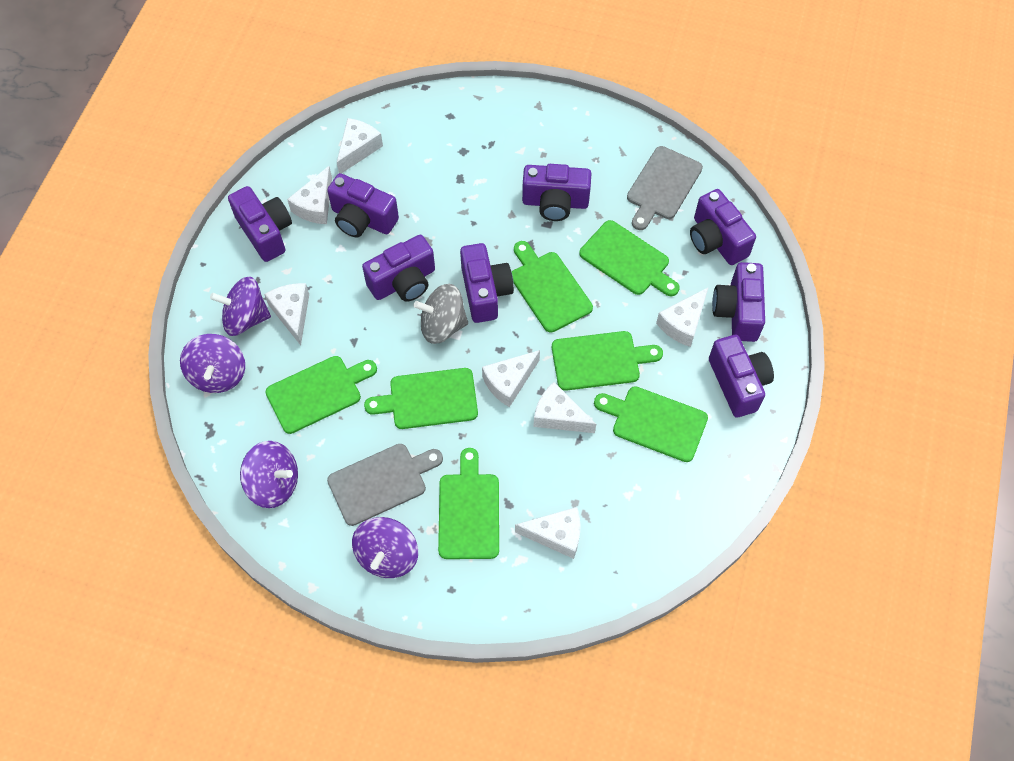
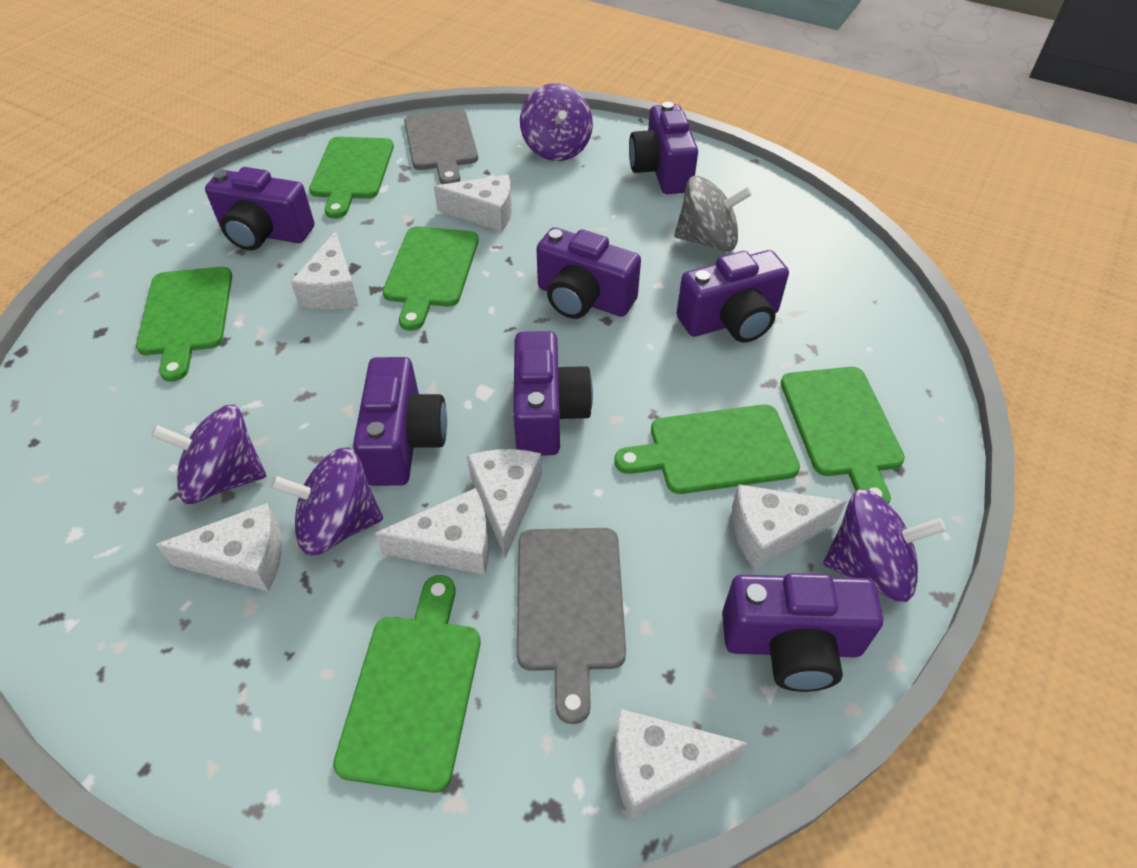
green cutting board: [266,356,377,434] [364,368,478,429] [438,448,499,559] [512,241,593,333] [552,331,663,391] [579,220,679,296] [594,386,708,462] = 7 -> [136,267,232,382] [309,137,394,219] [333,575,481,793] [383,226,479,331] [614,404,800,494] [781,367,905,504] = 6
purple camera: [228,186,292,262] [327,173,399,238] [362,235,435,302] [460,243,514,323] [522,164,591,221] [690,189,756,265] [709,335,774,418] [712,262,765,342] = 8 -> [205,167,314,250] [353,357,447,486] [513,331,593,456] [536,227,641,319] [629,102,698,194] [677,250,789,342] [722,573,883,692] = 7

